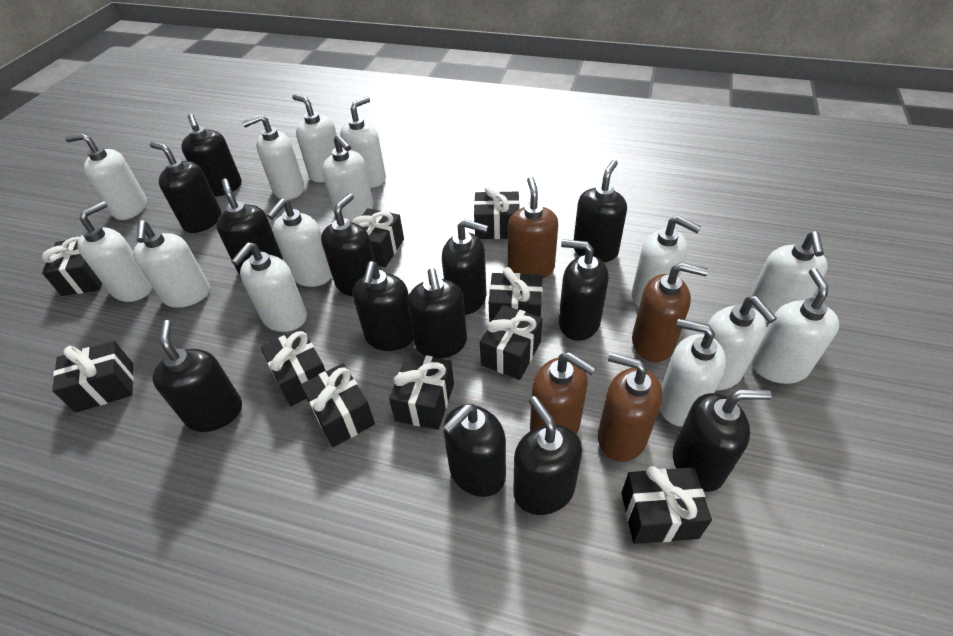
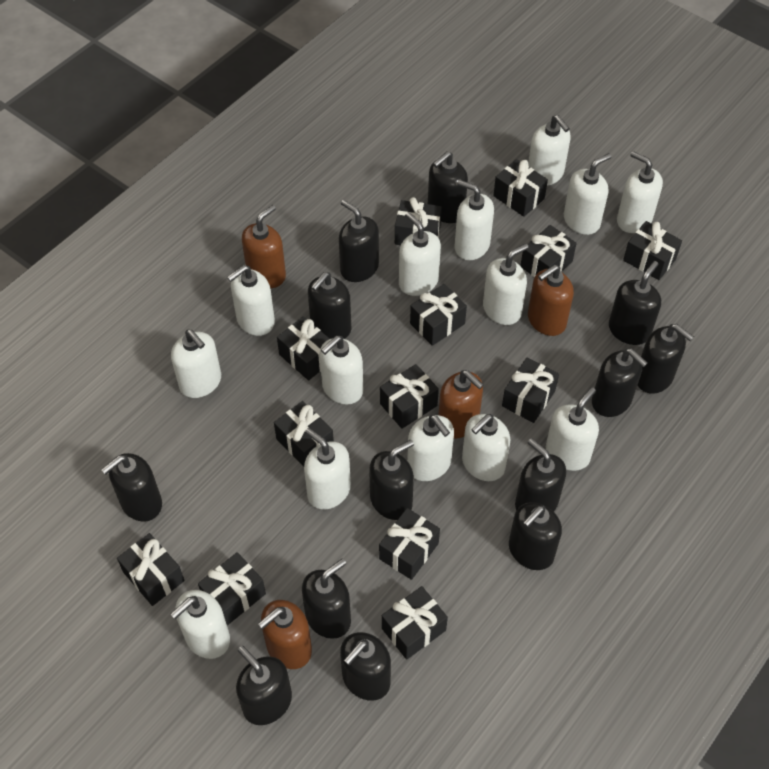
black gift: [42,237,102,296] [52,341,134,413] [261,328,326,407] [301,363,375,447] [352,208,404,267] [389,353,454,430] [474,185,520,239] [480,305,542,380] [489,267,543,322] [621,466,712,544] = 10 -> [117,533,185,606] [198,552,266,625] [274,401,334,466] [277,316,330,380] [379,508,440,580] [380,364,439,429] [382,586,448,660] [395,197,442,245] [410,284,467,346] [493,159,548,217] [502,357,559,423] [521,225,577,278] [623,221,682,280] = 13

